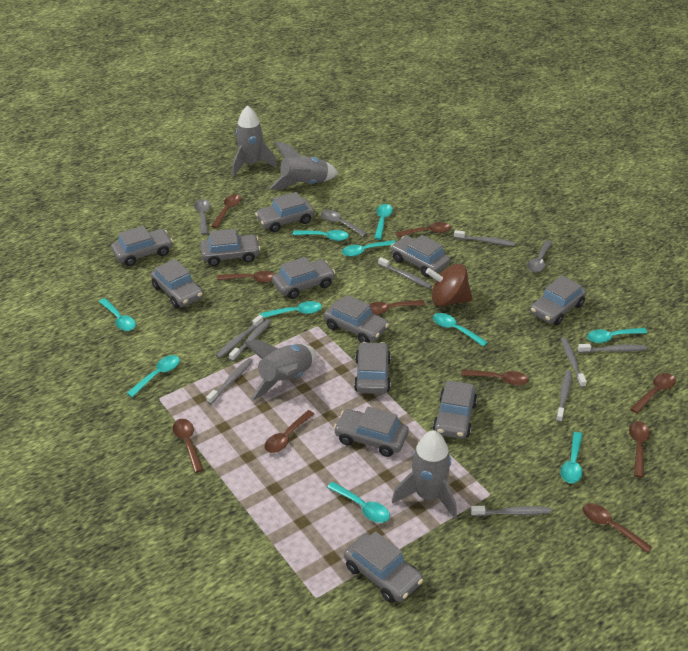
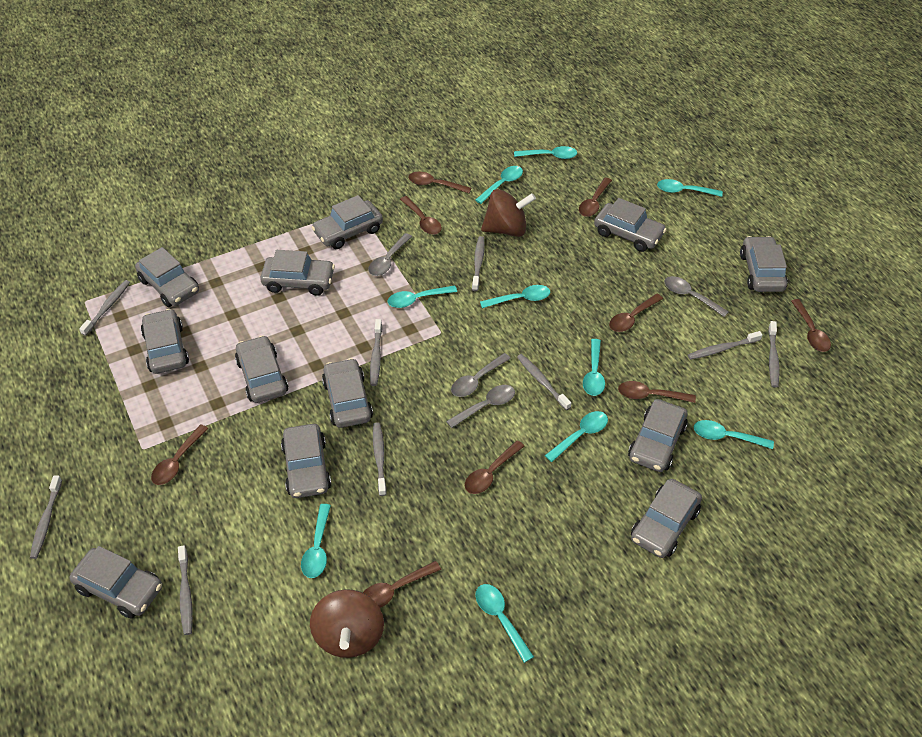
brown spinning top: [426,264,473,307] = 1 -> [310,589,384,658] [481,189,536,237] = 2
brown spoon: [173,419,204,473] [211,194,241,228] [217,271,275,283] [265,410,315,453] [370,300,425,315] [396,222,451,237] [461,370,529,386] [583,503,652,553] [629,421,650,478] [630,373,676,414] = 10 -> [151,424,208,485] [363,561,441,608] [400,196,442,235] [408,172,471,193] [465,440,524,494] [579,178,612,217] [609,294,663,332] [618,381,696,403] [791,299,831,352] = 9
grey rocket: [232,105,277,176] [244,340,317,401] [269,141,338,189] [392,430,457,519] = 4 -> none = 0
grey spoon: [194,199,210,235] [321,210,367,237] [527,241,552,273] = 3 -> [368,233,412,276] [446,385,515,428] [451,353,511,397] [664,276,729,317] = 4

